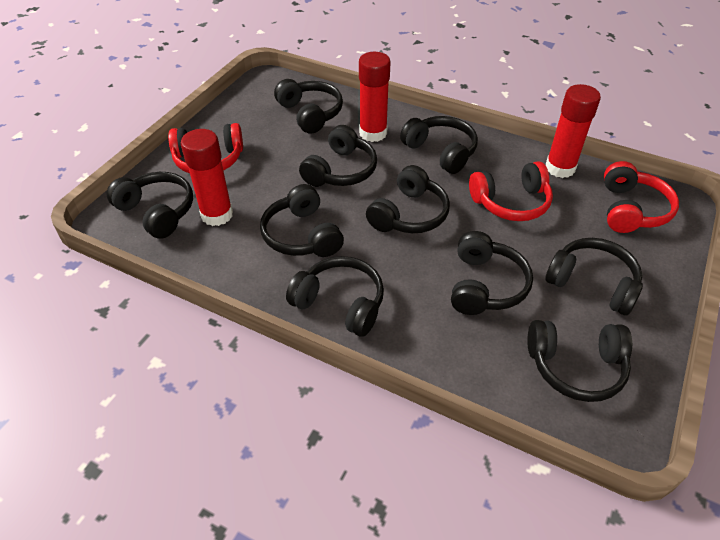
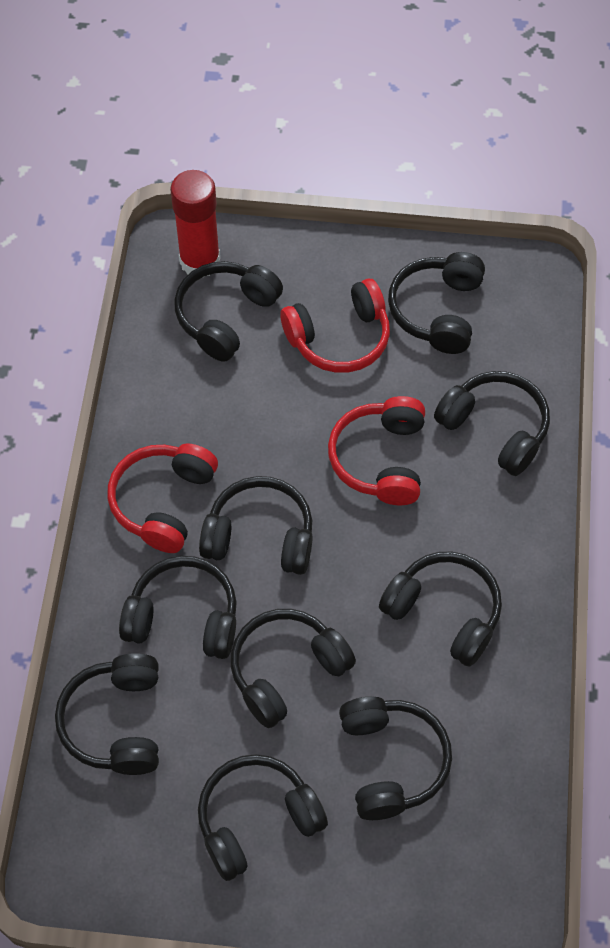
red glue stick: [181,129,233,226] [359,52,391,142] [546,84,601,178] = 3 -> [170,170,220,278] = 1

